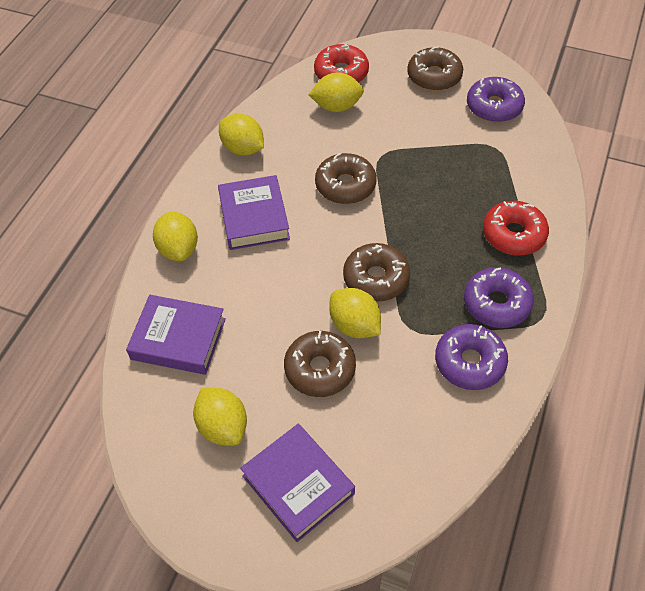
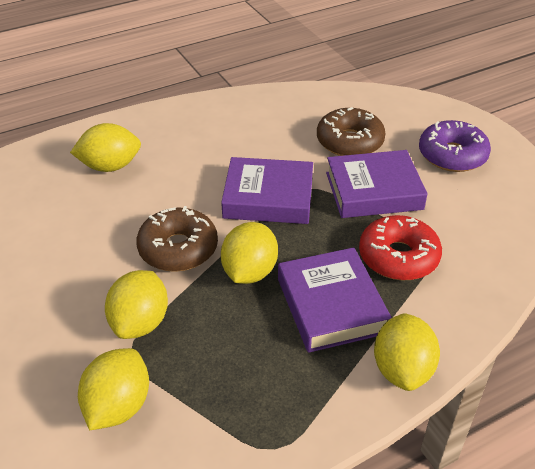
brown donut: [284,331,356,397] [315,153,376,204] [343,243,410,302] [407,46,463,91] = 4 -> [136,206,218,272] [317,107,386,156] = 2
purple donut: [435,324,508,390] [464,267,534,328] [467,77,525,122] = 3 -> [419,120,491,172] = 1
red donut: [314,44,369,82] [483,201,549,256] = 2 -> [359,215,442,280] = 1

